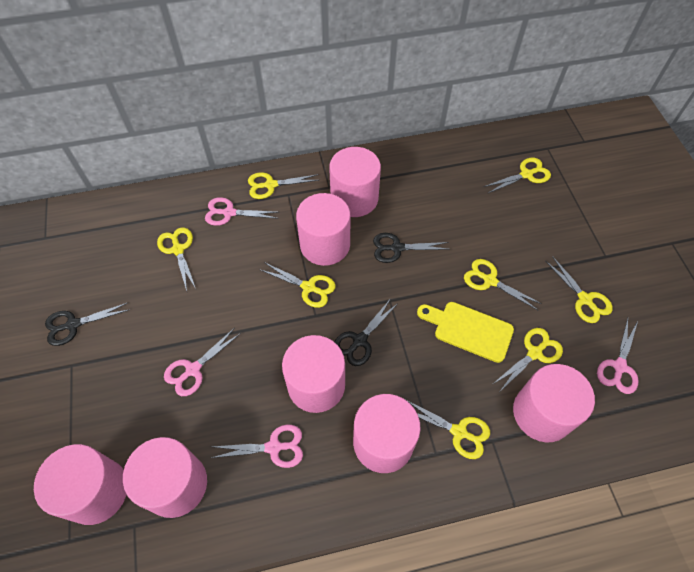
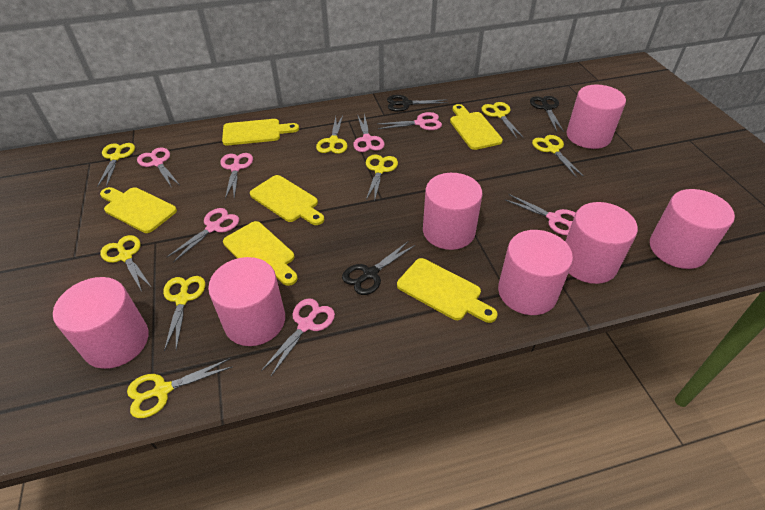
pink scissors: [164,329,241,396] [205,197,279,226] [211,425,303,468] [597,318,639,394] = 4 -> [137,147,180,188] [167,208,239,262] [220,153,253,199] [261,298,335,376] [353,113,385,152] [378,112,442,130] [504,194,576,235] = 7
yellow cutting board: [417,302,514,363] = 1 -> [100,187,177,233] [222,119,299,145] [223,221,298,286] [250,175,324,225] [397,258,498,323] [450,104,503,150] = 6

